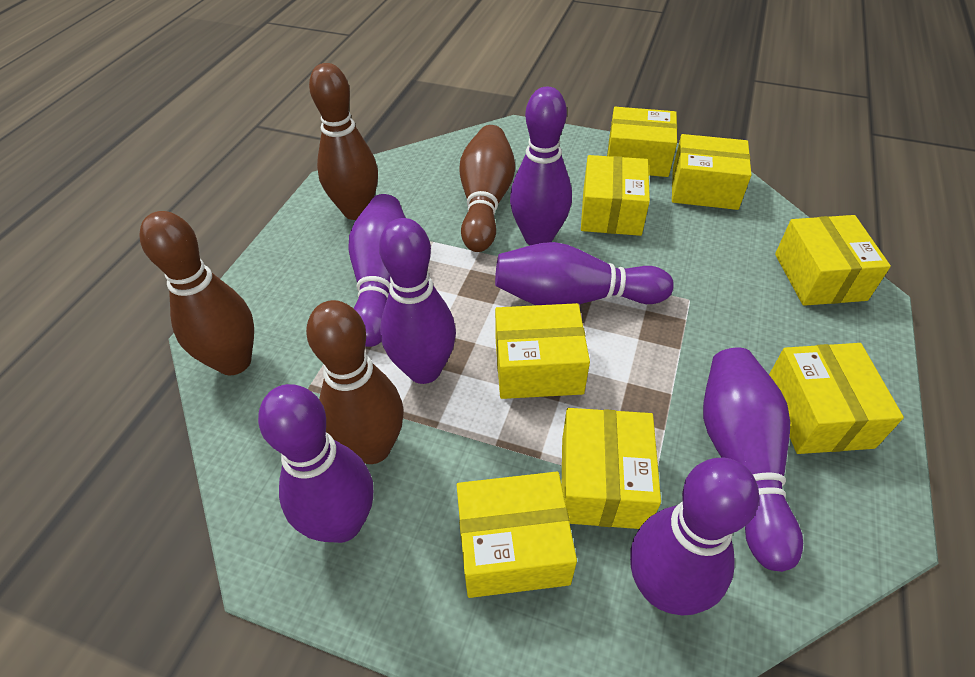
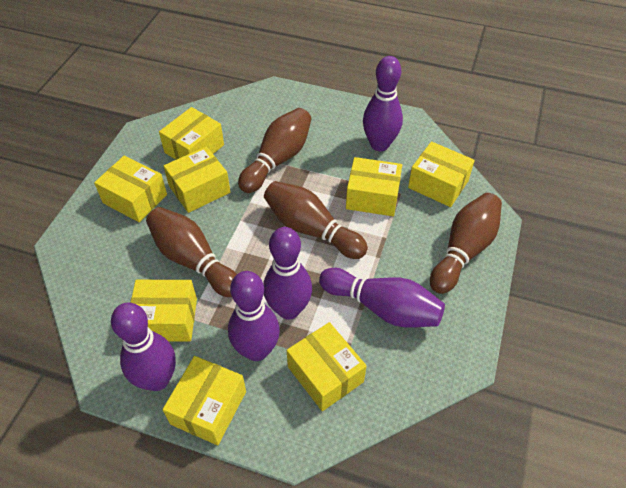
purple bowling pin: [258,384,373,543] [348,194,406,347] [379,218,456,384] [495,242,674,305] [510,87,572,245] [630,458,759,615] [703,348,803,572] = 7 -> [111,303,176,391] [228,271,280,361] [263,227,312,320] [319,268,445,327] [363,56,403,151] = 5

